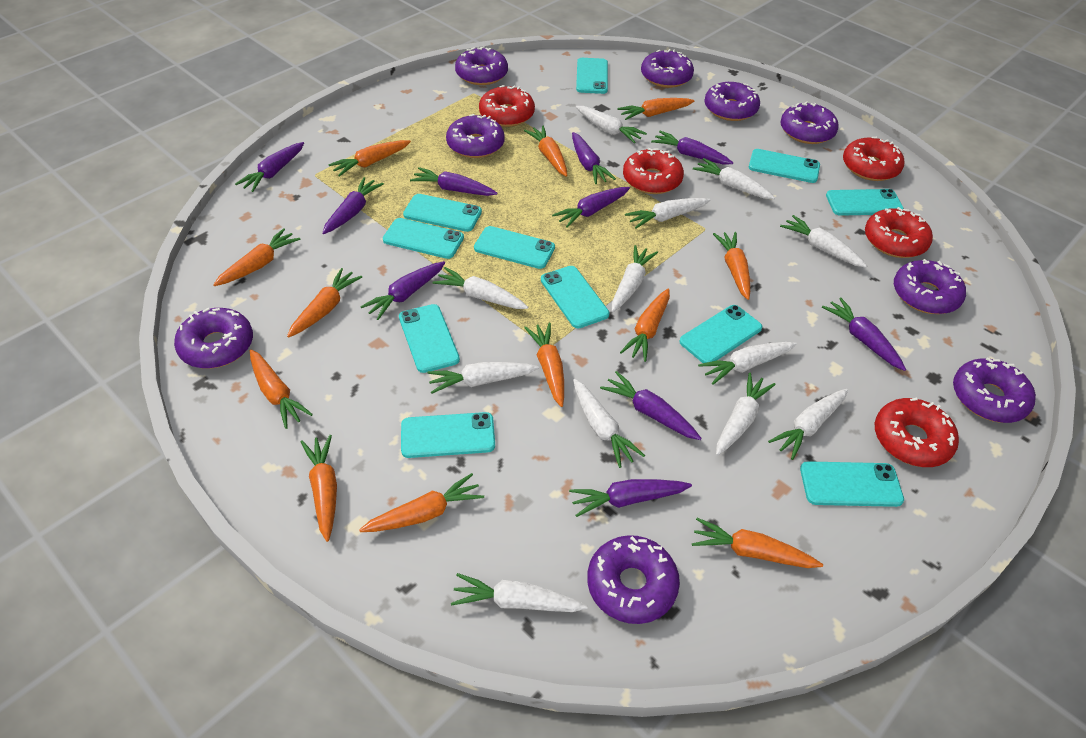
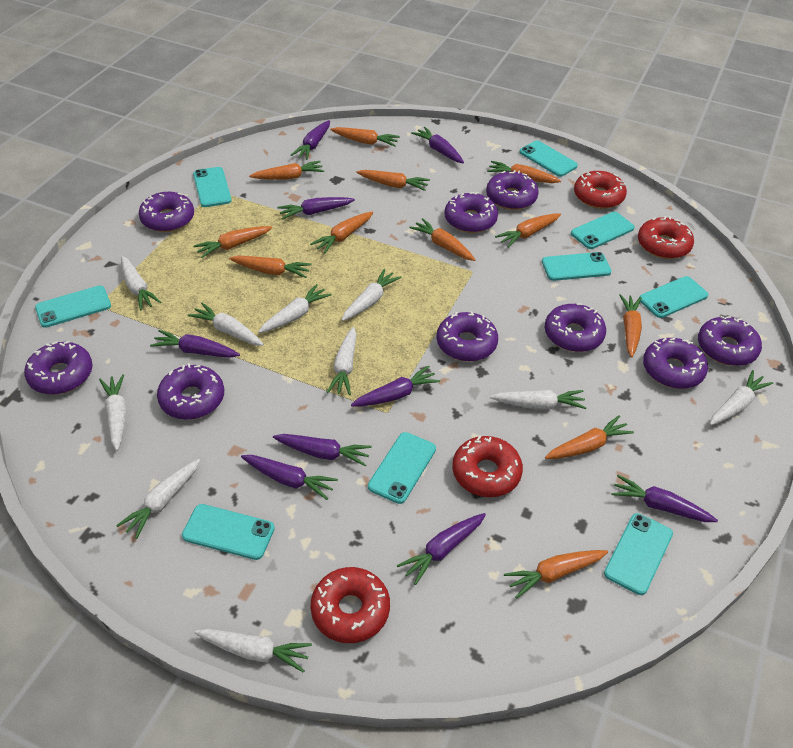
purple carrot: [235,142,304,192] [322,177,384,234] [360,261,445,320] [410,167,498,196] [552,187,630,228] [569,479,692,517] [572,132,616,184] [600,371,702,440] [651,131,733,165] [822,297,906,371] = 10 -> [150,330,240,358] [241,455,338,500] [273,434,372,467] [277,197,355,220] [291,120,330,160] [351,366,440,407] [397,513,486,585] [411,127,464,163] [611,475,718,522] = 9
red donut: [479,85,535,127] [623,148,684,194] [843,137,904,181] [865,207,933,258] [875,398,959,467] = 5 -> [311,567,390,643] [452,435,523,497] [574,171,627,209] [638,216,694,259] = 4
turquoise phone: [383,218,464,259] [399,304,460,373] [401,412,495,458] [403,194,482,232] [474,226,555,269] [541,266,610,328] [576,58,608,94] [679,305,762,363] [749,149,820,183] [800,461,904,507] [826,189,904,216] = 11 -> [35,286,111,328] [182,504,275,560] [193,167,232,207] [368,432,436,504] [519,140,578,177] [542,252,611,281] [571,212,635,249] [604,513,673,595] [639,276,709,318] = 9
white carrot: [427,362,539,394] [433,267,528,309] [451,573,588,612] [573,379,645,468] [576,106,647,143] [612,245,658,312] [625,198,711,229] [693,158,775,199] [698,342,797,385] [716,372,776,456] [768,389,848,460] [780,215,867,268] = 12 -> [99,374,127,451] [116,459,200,539] [121,256,161,310] [188,302,264,346] [194,629,312,673] [258,284,332,333] [327,327,356,395] [342,269,402,321] [490,390,587,409] [710,370,773,425] = 10

